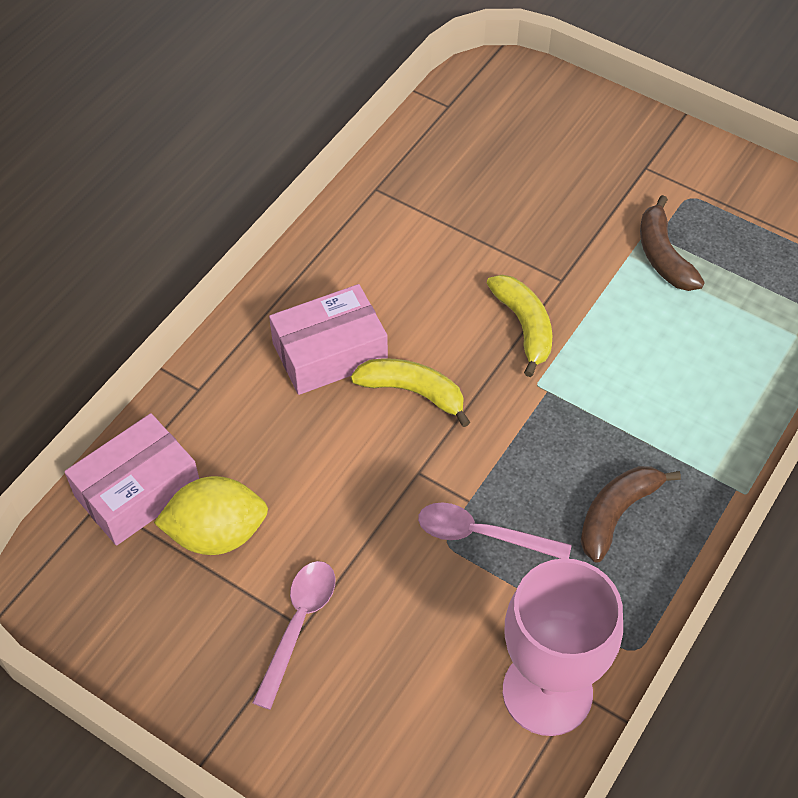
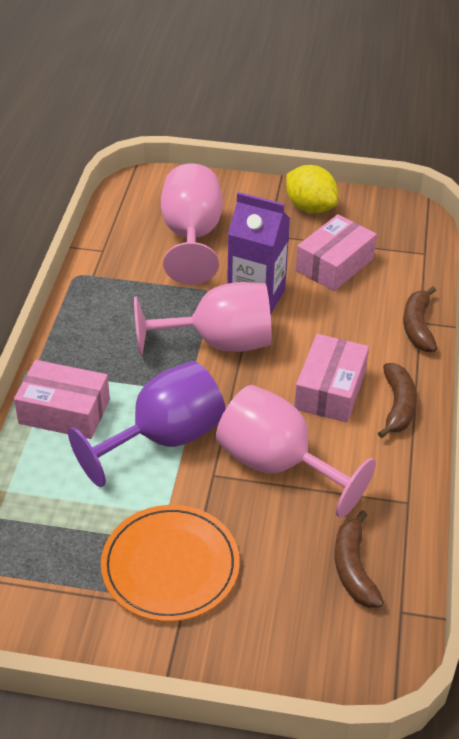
brown banana: [581,466,681,563] [640,195,705,291] = 2 -> [334,510,384,608] [378,363,417,438] [403,286,437,352] = 3
orange plate: none = 0 -> [101,505,240,622] = 1
pink box: [65,413,199,546] [269,284,388,395] = 2 -> [14,360,110,439] [294,334,369,422] [296,214,377,291] = 3
pink goblet: [503,558,623,736] = 1 -> [134,282,272,356] [161,164,223,285] [216,385,376,518] = 3
pink spoon: [252,561,335,710] [418,502,572,559] = 2 -> none = 0
purple carton: none = 0 -> [227,192,290,315] = 1
purple goblet: none = 0 -> [68,361,226,487] = 1
yellow banana: [351,359,470,427] [486,275,552,377] = 2 -> none = 0

